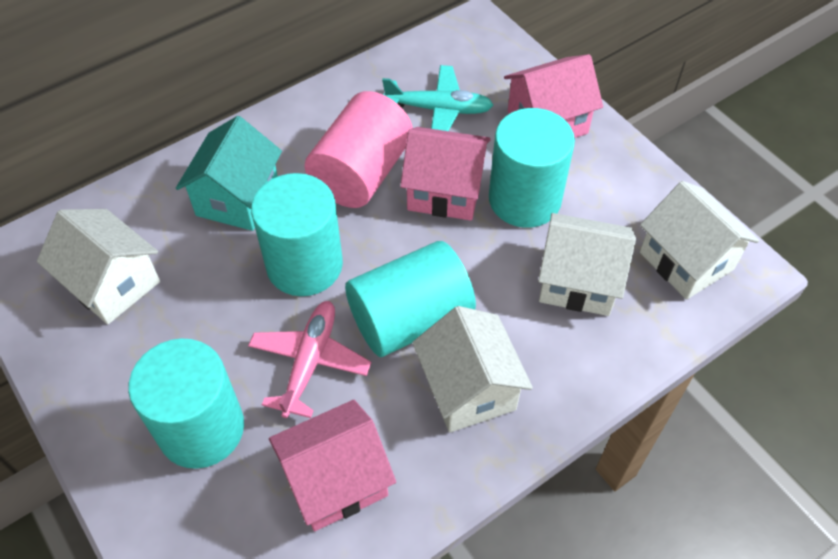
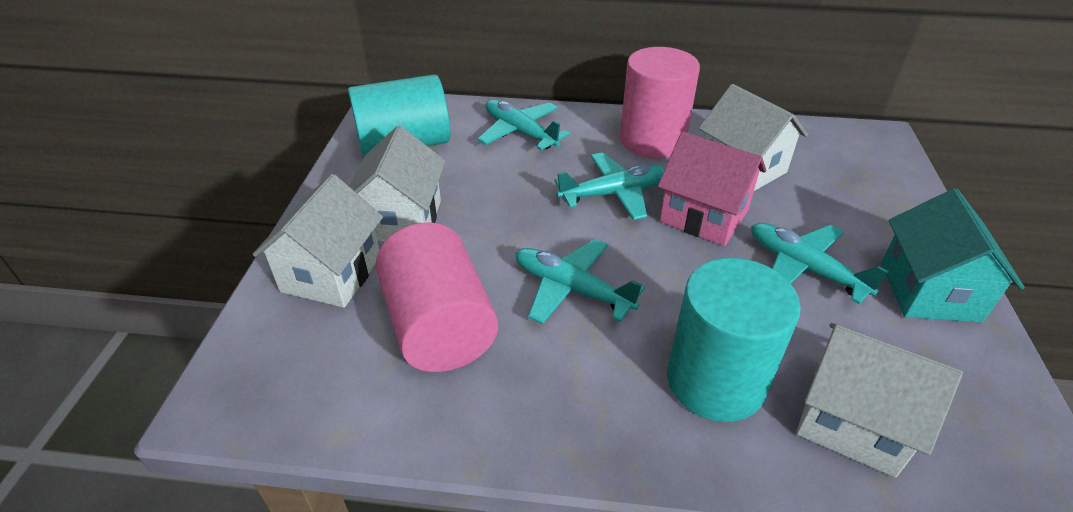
pink cylinder: [305,91,413,208] = 1 -> [376,222,498,372] [620,47,700,158] = 2
pink house: [269,400,396,531] [400,127,491,221] [504,54,603,138] = 3 -> [658,132,766,246] = 1
pink plane: [248,301,371,418] = 1 -> none = 0
turquoise cylinder: [128,338,244,469] [251,173,343,296] [345,241,476,357] [489,108,575,228] = 4 -> [348,74,451,157] [667,258,801,422] = 2
turquoise plane: [382,65,493,131] = 1 -> [477,99,570,150] [515,239,645,324] [554,152,665,220] [751,223,889,304] = 4

